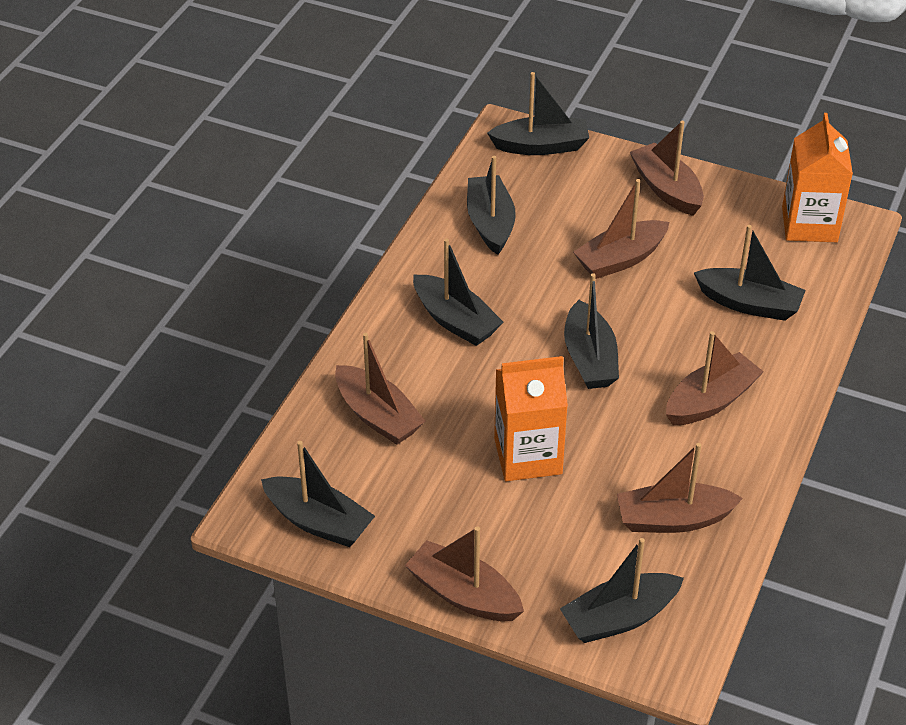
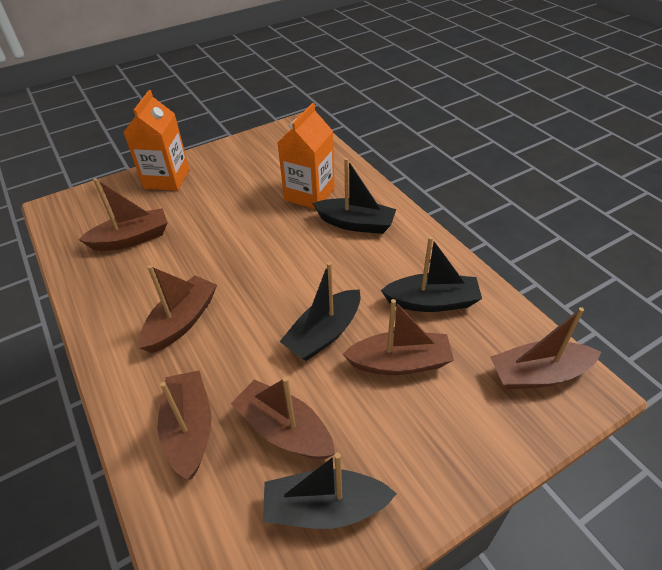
black boat: [261,441,375,547] [413,238,503,346] [467,156,516,255] [487,72,589,155] [560,538,684,643] [564,273,619,389] [694,225,806,321] = 7 -> [263,452,397,529] [279,262,361,361] [312,158,396,234] [381,236,482,312] = 4

